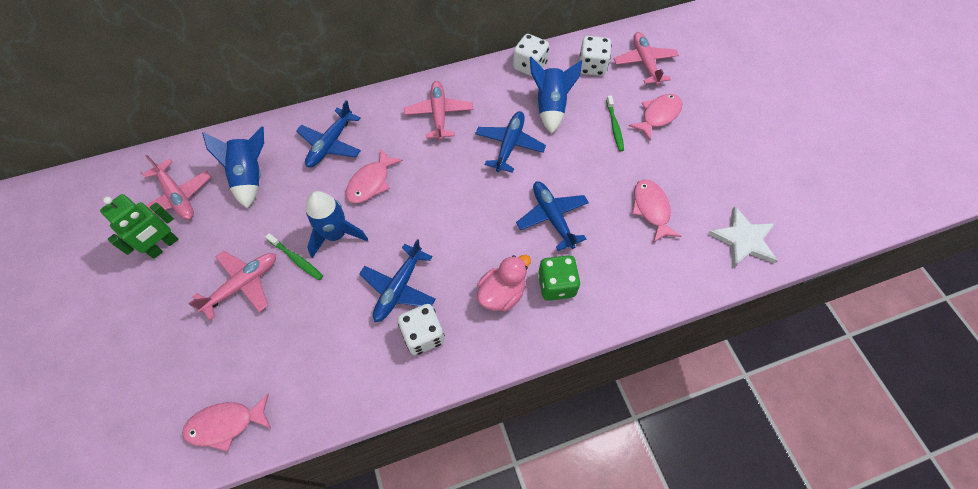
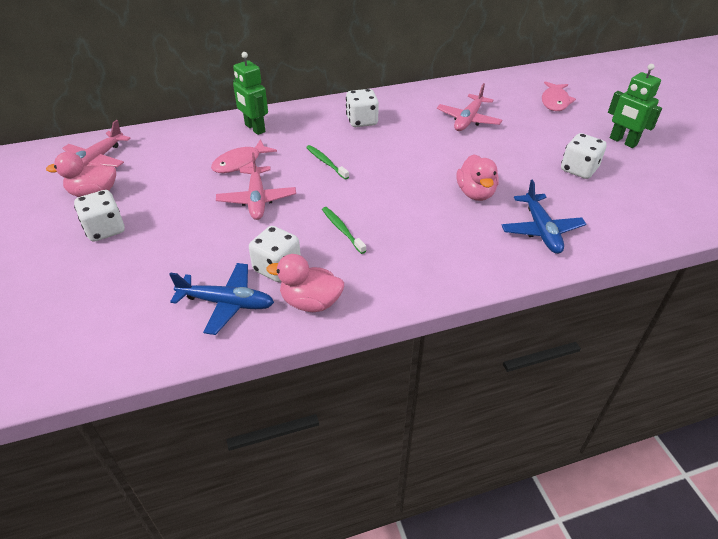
blue plane: [296,100,361,167] [359,239,436,322] [475,111,546,173] [516,181,589,251] = 4 -> [169,263,274,335] [501,180,586,254] = 2
blue rocket: [202,127,264,209] [306,191,368,258] [530,57,582,134] = 3 -> none = 0
green dice: [538,255,581,301] = 1 -> none = 0
green robot: [100,194,178,259] = 1 -> [233,52,268,135] [608,64,662,148] = 2
pink duck: [477,255,531,311] = 1 -> [46,152,116,197] [267,254,344,312] [456,154,499,201] = 3
pink fish: [182,394,271,451] [345,148,403,203] [629,94,682,140] [632,180,682,243] = 4 -> [211,140,277,173] [542,81,576,111] = 2
pink plane: [142,155,211,220] [188,251,276,320] [404,81,473,141] [614,32,679,85] = 4 -> [62,120,131,167] [216,153,296,220] [437,83,502,131] = 3
white dice: [398,304,445,355] [513,34,549,77] [579,36,612,76] = 3 -> [74,190,125,242] [249,226,301,282] [346,89,379,127] [561,133,607,179] = 4
white star: [708,206,777,268] = 1 -> none = 0

